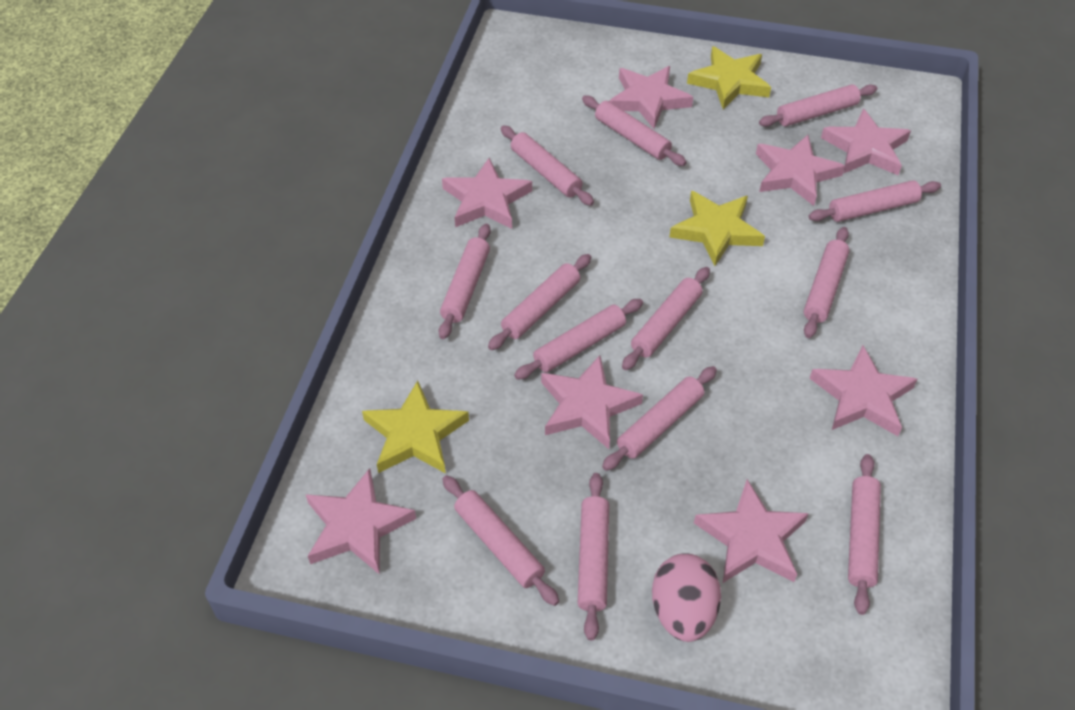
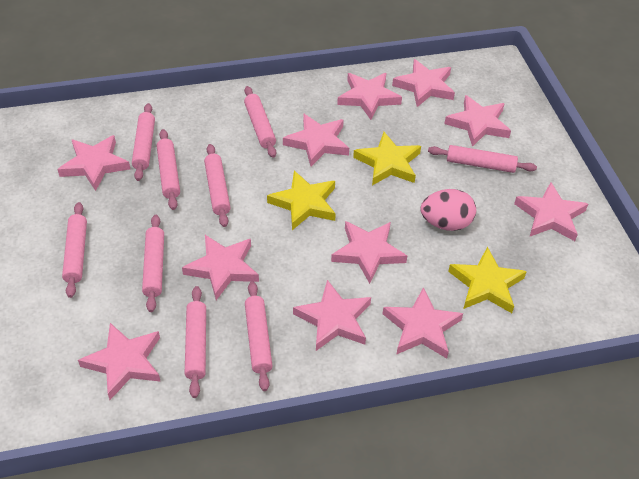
pink rolling pin: [439,224,491,339] [442,475,559,606] [488,254,591,350] [501,125,594,206] [514,299,643,380] [578,473,609,640] [582,95,686,166] [602,366,717,471] [622,267,710,370] [759,85,877,127] [804,227,850,338] [809,180,941,222] [848,454,881,615] = 13 -> [62,202,87,298] [132,103,155,181] [142,215,164,312] [157,129,180,210] [185,286,206,398] [204,144,231,227] [244,86,276,158] [245,281,273,391] [428,145,537,173] = 9
pink star: [305,468,416,575] [442,158,532,229] [541,355,643,449] [609,66,693,129] [694,479,809,583] [756,135,845,206] [809,345,917,436] [821,108,911,175] = 8 -> [57,135,130,191] [78,323,161,400] [182,235,259,300] [283,113,349,167] [293,280,371,351] [331,221,407,284] [337,73,402,120] [383,287,463,358] [392,59,455,107] [444,95,511,147] [514,182,588,241] = 11

